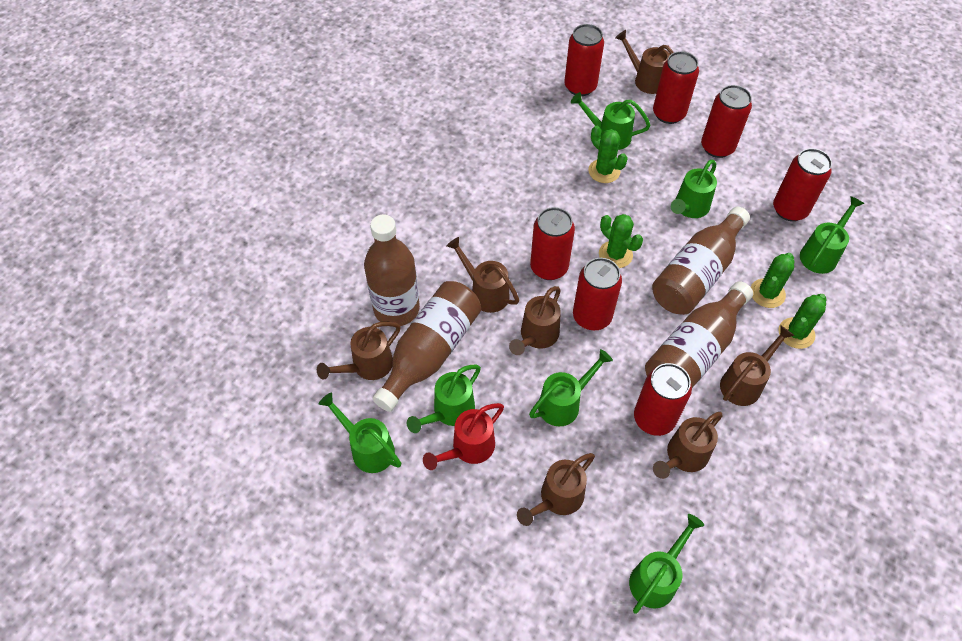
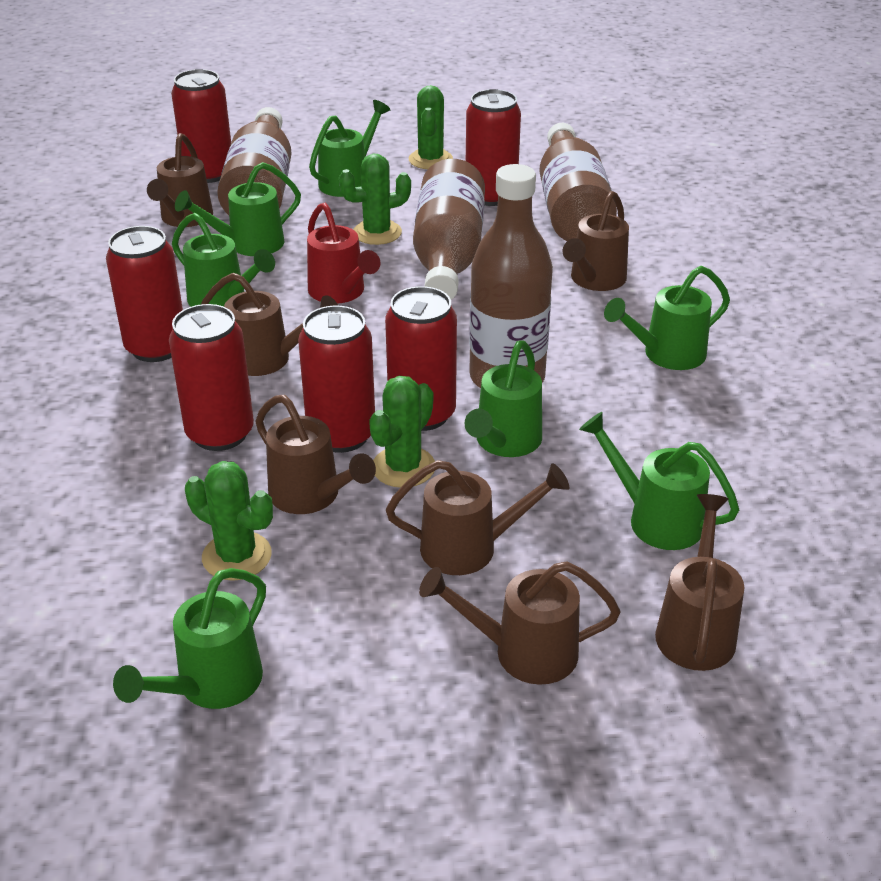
red can: [530,207,575,280] [564,24,604,96] [573,258,622,330] [634,363,692,436] [653,51,699,124] [701,85,752,158] [773,148,832,221] = 7 -> [106,226,183,362] [169,304,254,451] [171,69,231,183] [298,306,375,453] [385,286,457,431] [466,89,521,206] = 6

